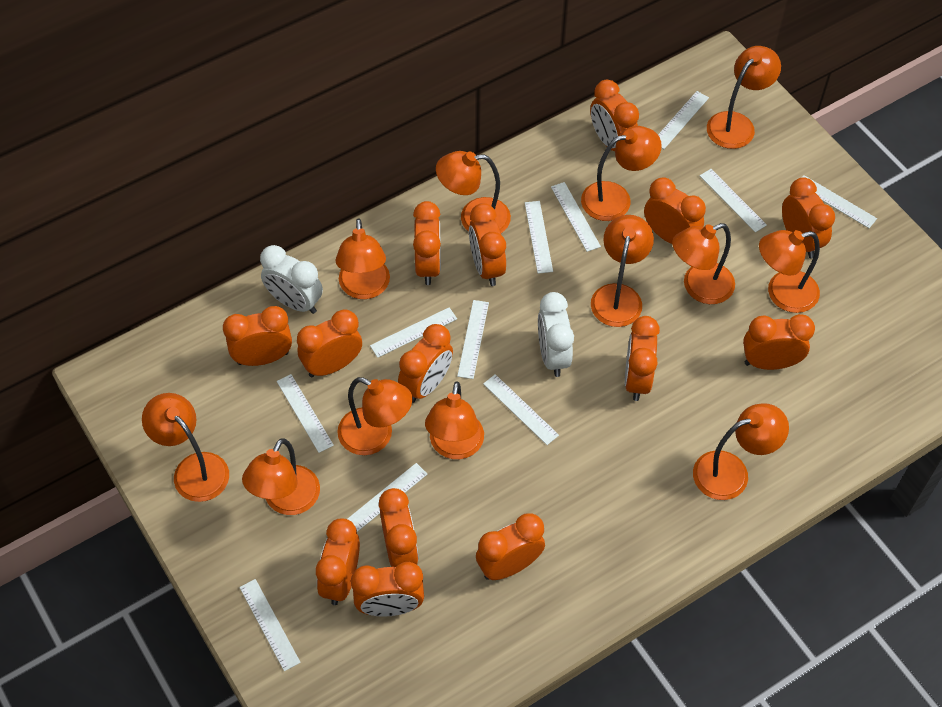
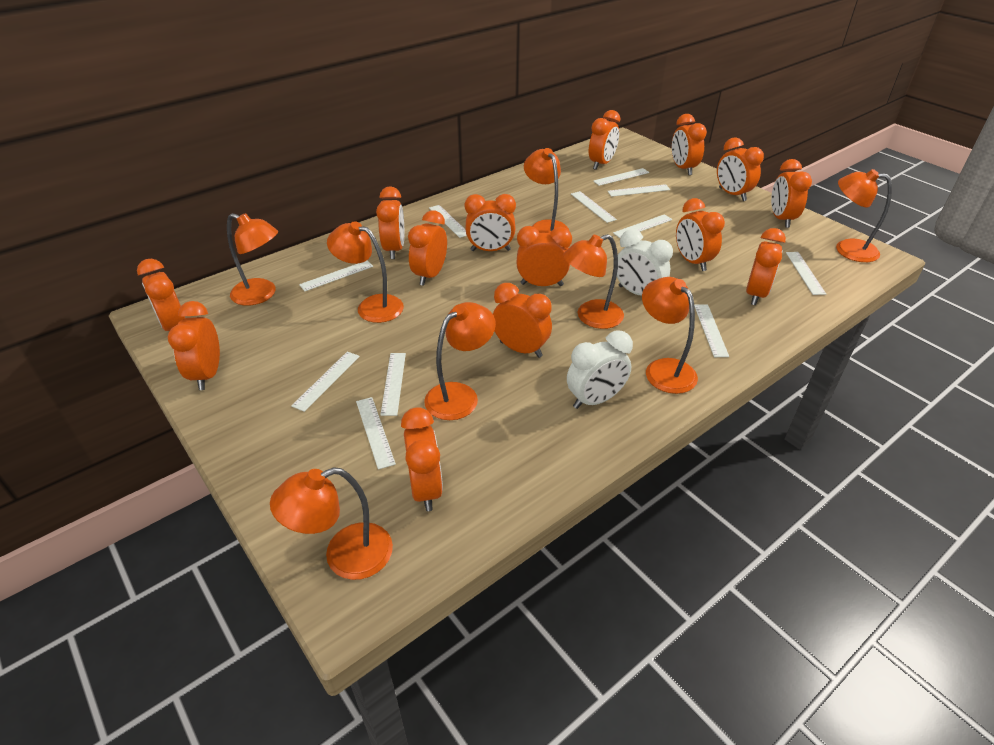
orange lamp: [142,393,229,502] [242,439,320,515] [335,218,390,299] [337,377,412,455] [425,381,484,459] [436,151,511,233] [581,126,662,221] [591,215,654,327] [672,223,735,304] [693,403,789,500] [707,46,781,149] [759,230,820,313] = 12 -> [227,213,278,305] [270,467,393,580] [327,221,404,323] [424,302,496,420] [524,148,569,233] [563,234,624,329] [642,277,698,394] [836,169,892,262] = 8

